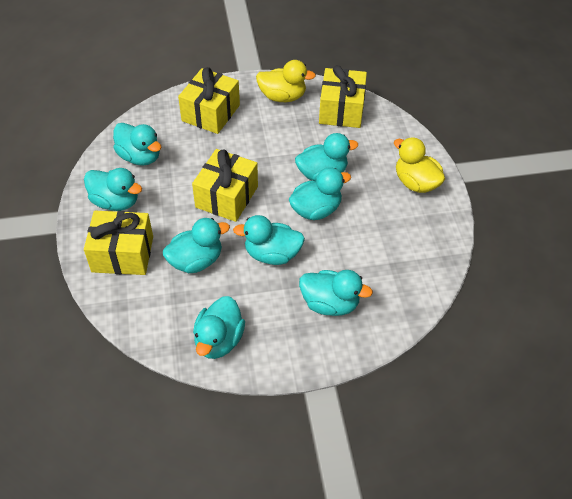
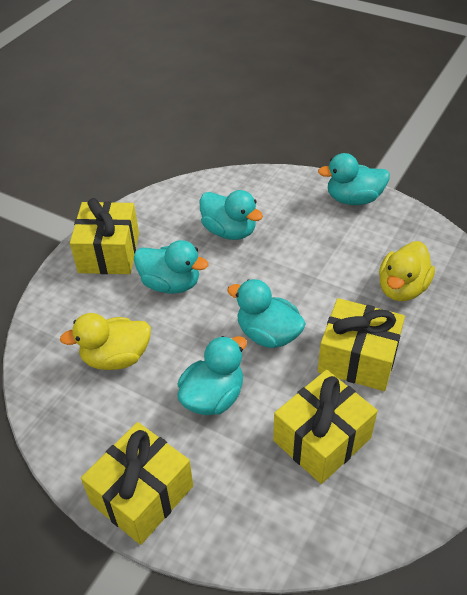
turquoise duck: [84,168,142,211] [113,123,161,166] [163,218,230,273] [193,296,245,359] [233,215,305,265] [289,167,351,220] [295,133,358,181] [299,270,373,316] = 8 -> [134,240,209,294] [177,336,247,415] [200,190,263,240] [227,279,306,348] [318,153,390,205] = 5

